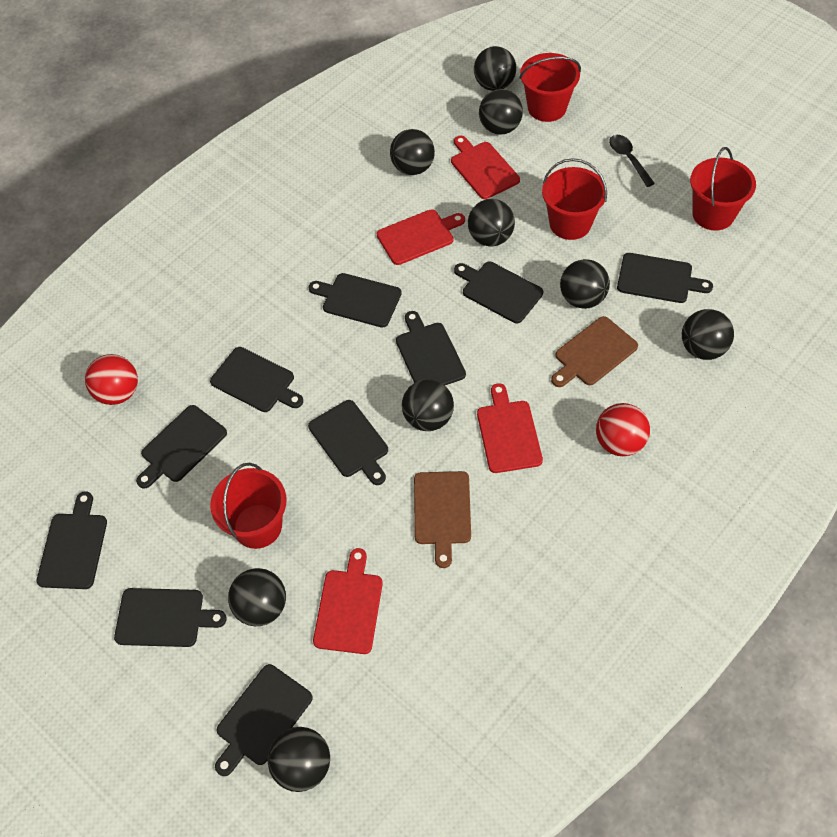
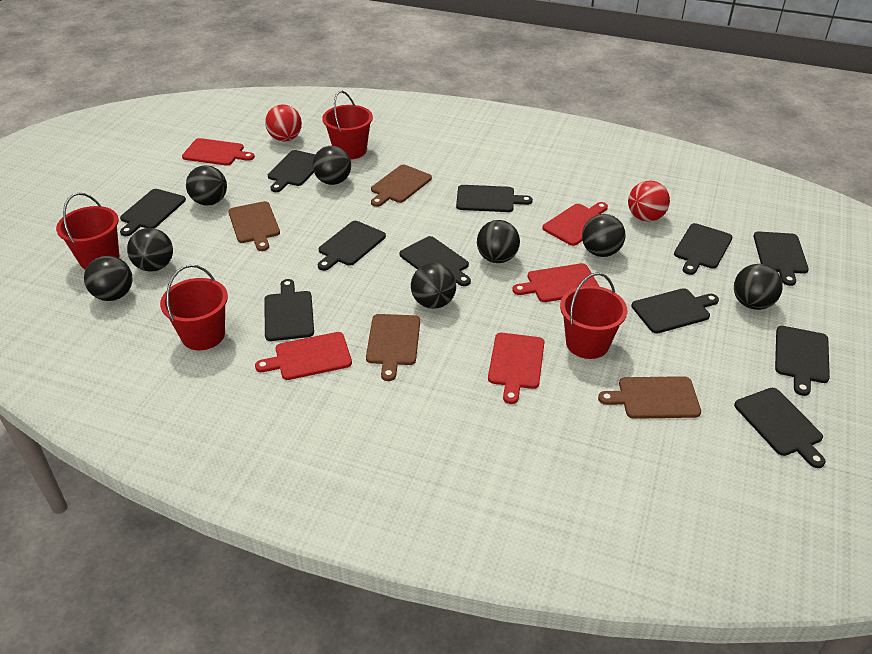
black ball: [228,568,286,626] [268,727,330,792] [390,129,435,175] [402,379,454,431] [468,199,515,246] [474,46,516,91] [479,89,523,135] [560,259,610,309] [682,309,734,360] = 9 -> [84,256,133,301] [127,228,173,272] [186,165,227,206] [312,146,351,185] [411,263,456,309] [477,220,520,263] [582,214,626,257] [734,264,783,310] = 8
black cutting board: [36,491,107,589] [114,588,227,647] [136,405,227,489] [210,347,303,412] [215,664,313,776] [308,273,402,328] [308,400,388,485] [396,311,466,385] [454,262,543,323] [617,253,713,303] = 10 -> [120,189,186,236] [264,279,314,341] [268,150,315,192] [318,221,386,271] [399,236,471,286] [456,185,533,212] [631,288,719,333] [674,223,733,275] [734,388,826,468] [753,232,809,286] [775,326,830,396] = 11
black spoon: [609,135,655,187] = 1 -> none = 0
brown cutting board: [414,471,471,568] [551,316,638,387] = 2 -> [228,201,280,251] [366,314,420,381] [371,165,432,207] [598,376,701,419] = 4
red cutting board: [313,548,383,654] [377,209,465,265] [451,136,520,199] [477,383,543,473] = 4 -> [182,138,255,166] [255,332,352,380] [488,333,544,404] [512,263,600,302] [542,202,608,246] = 5

